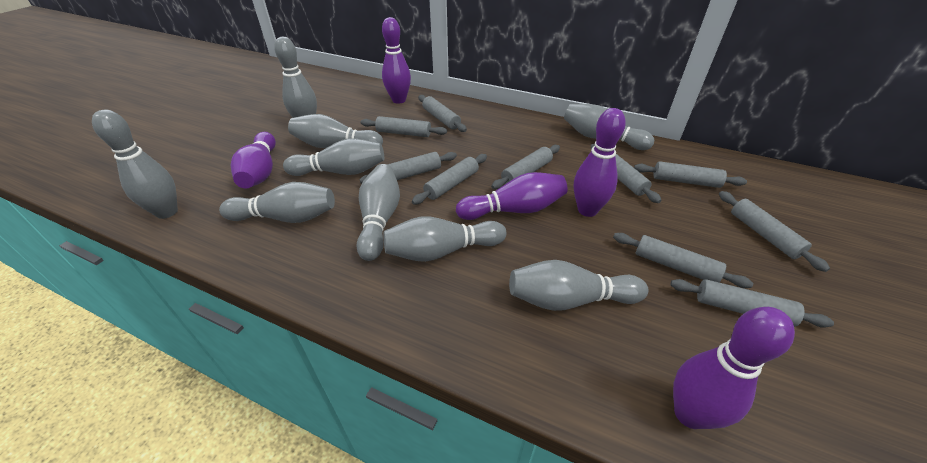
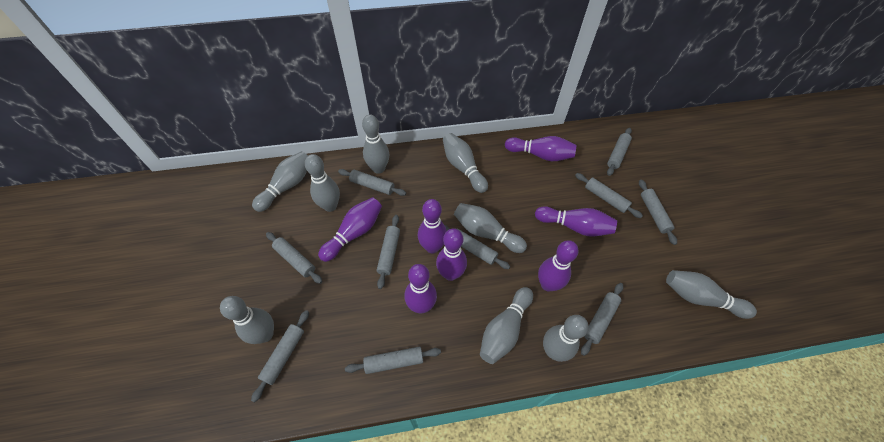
purple bowling pin: [231,132,276,188] [382,17,411,104] [456,172,568,220] [574,108,626,217] [673,307,795,429] = 5 -> [318,197,382,262] [404,264,437,314] [418,199,447,253] [436,228,467,281] [505,136,577,161] [535,206,617,236] [538,240,579,292] = 7

